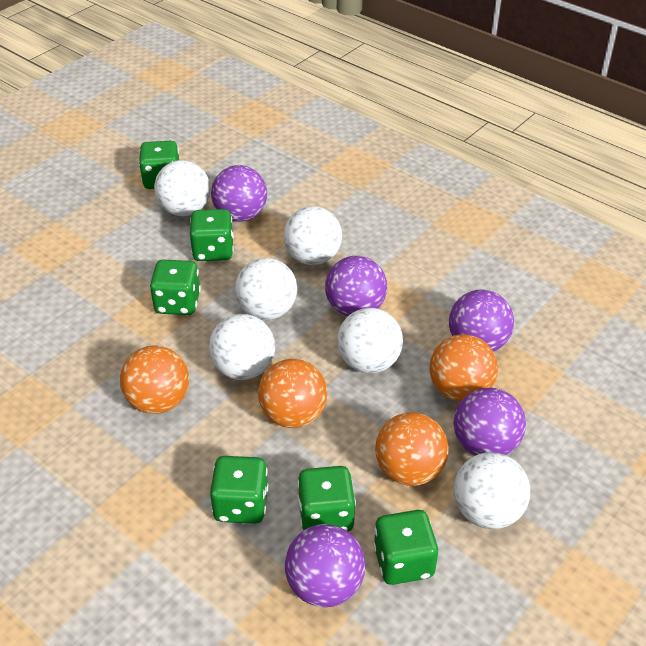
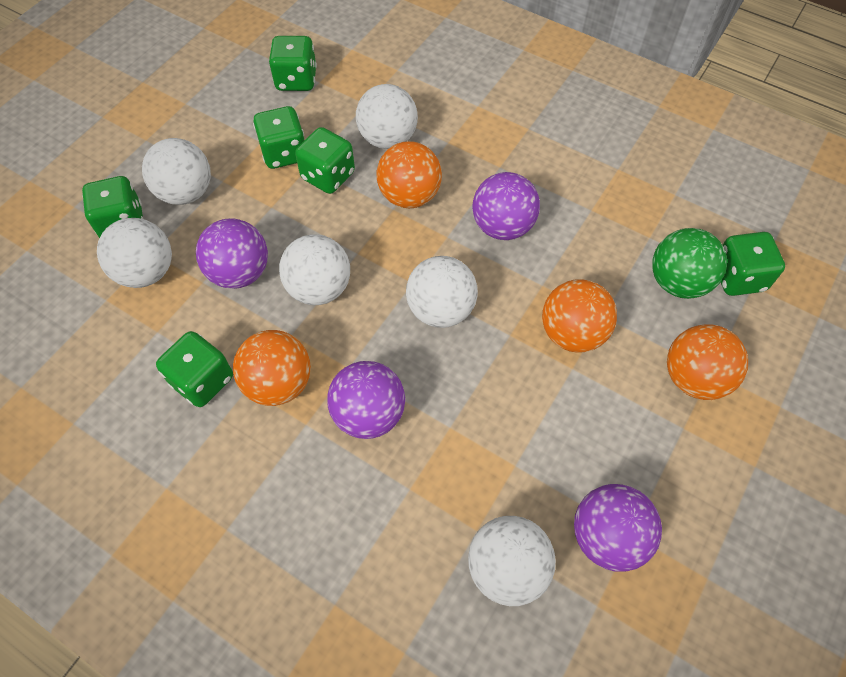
green ball: none = 0 -> [652,228,727,299] = 1
purple ball: [211,165,267,222] [285,524,365,607] [325,256,387,317] [449,290,514,352] [453,387,526,456] = 5 -> [196,218,268,289] [327,361,405,439] [472,172,540,240] [574,484,662,572] = 4

